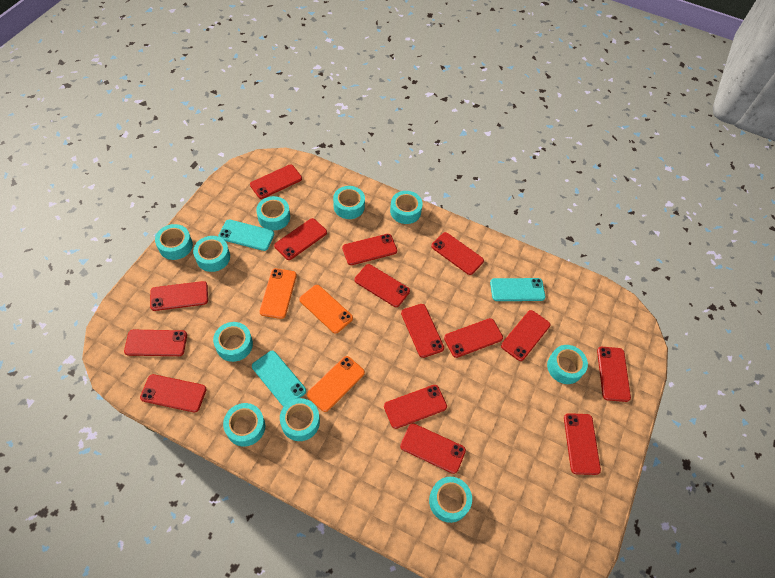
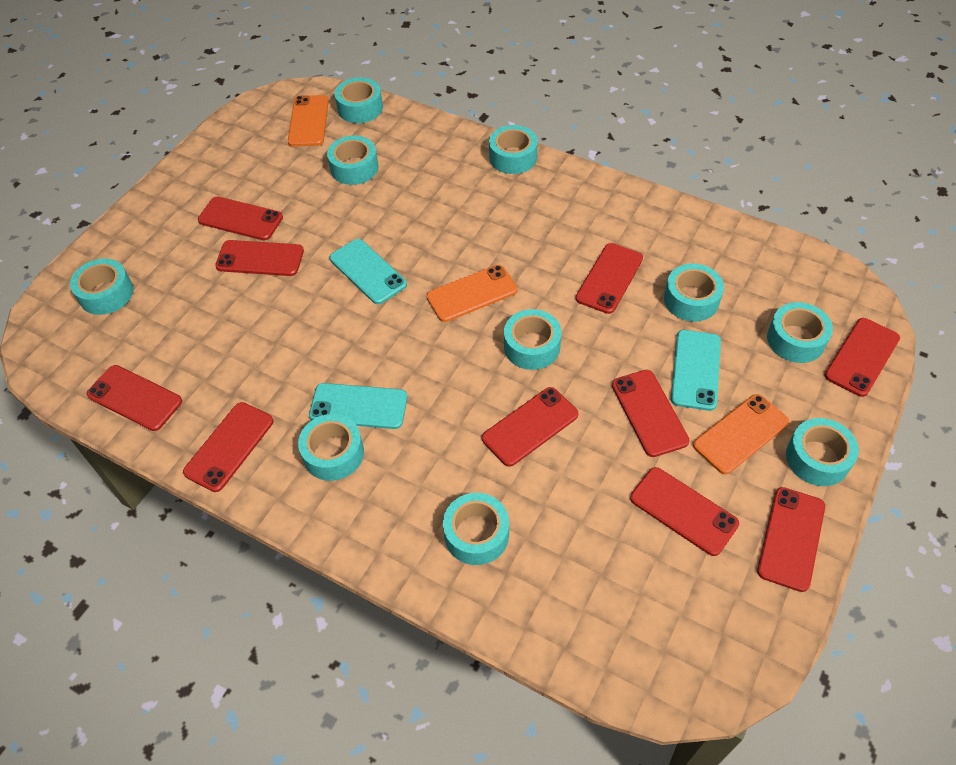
red phone: [124,330,187,356] [140,374,207,412] [150,281,208,311] [250,165,302,199] [274,218,327,260] [342,234,397,265] [355,264,410,307] [384,385,447,429] [400,423,466,474] [401,304,444,358] [431,232,484,275] [444,318,503,358] [501,310,550,361] [564,413,601,475] [597,347,631,402] = 15 -> [87,365,182,431] [183,402,274,492] [198,197,283,240] [215,240,304,276] [482,387,579,467] [576,243,643,314] [612,370,689,457] [630,467,739,556] [757,487,825,592] [825,318,900,397] = 10

